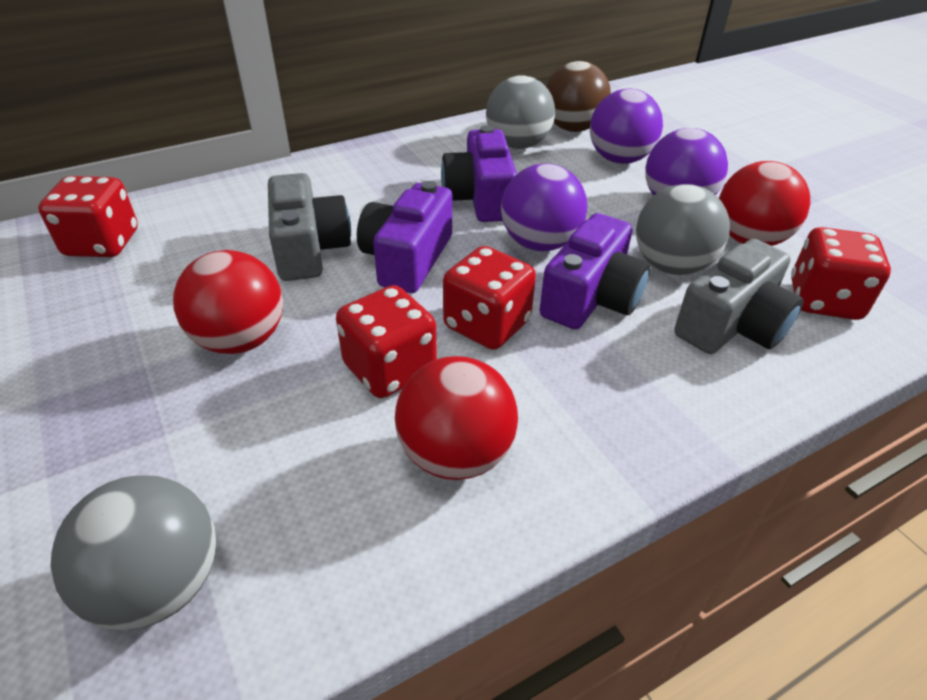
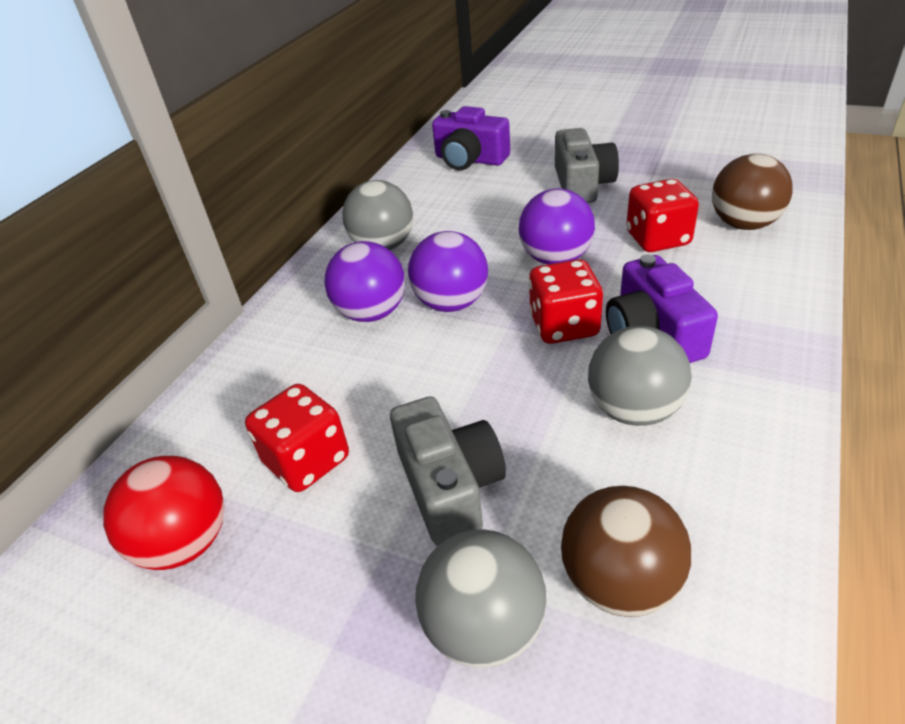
brown ball: [546,61,611,132] = 1 -> [561,486,691,617] [712,154,793,230] = 2
purple camera: [357,181,452,293] [441,125,517,222] [539,213,650,329] = 3 -> [432,106,510,170] [606,254,718,363] = 2
red ball: [173,250,283,354] [395,356,518,480] [719,161,810,246] = 3 -> [103,456,225,570] = 1
red dice: [38,176,138,257] [336,285,437,398] [443,246,536,350] [791,227,891,320] = 4 -> [245,384,349,492] [529,259,603,344] [626,179,699,252] = 3

